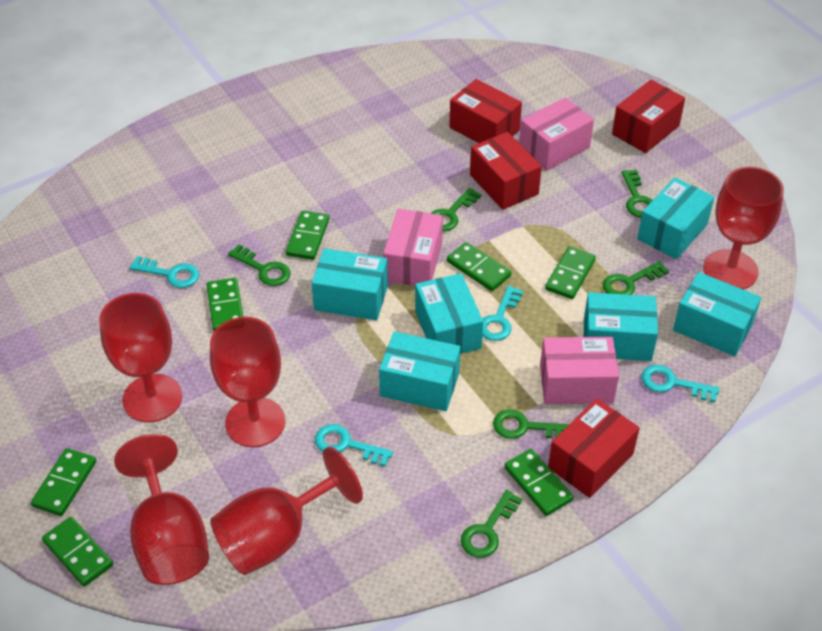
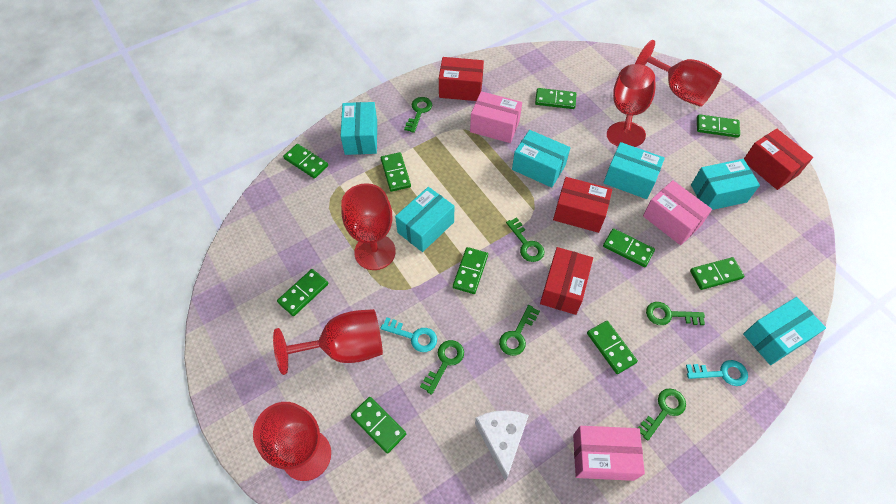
green domino: [31,448,96,516] [42,517,113,587] [206,278,243,331] [286,211,330,260] [447,242,511,291] [504,449,574,516] [545,246,596,299] = 7 -> [277,269,328,316] [283,144,328,179] [351,397,406,453] [381,152,411,192] [453,247,488,294] [535,88,576,109] [587,321,638,374] [603,228,655,267] [690,257,744,290] [697,114,740,138] = 10
turquoise key: [130,256,199,288] [315,424,393,467] [482,286,523,341] [641,365,720,402] = 4 -> [380,317,437,352] [686,360,748,386] = 2
white cheese: none = 0 -> [475,410,529,481] = 1

